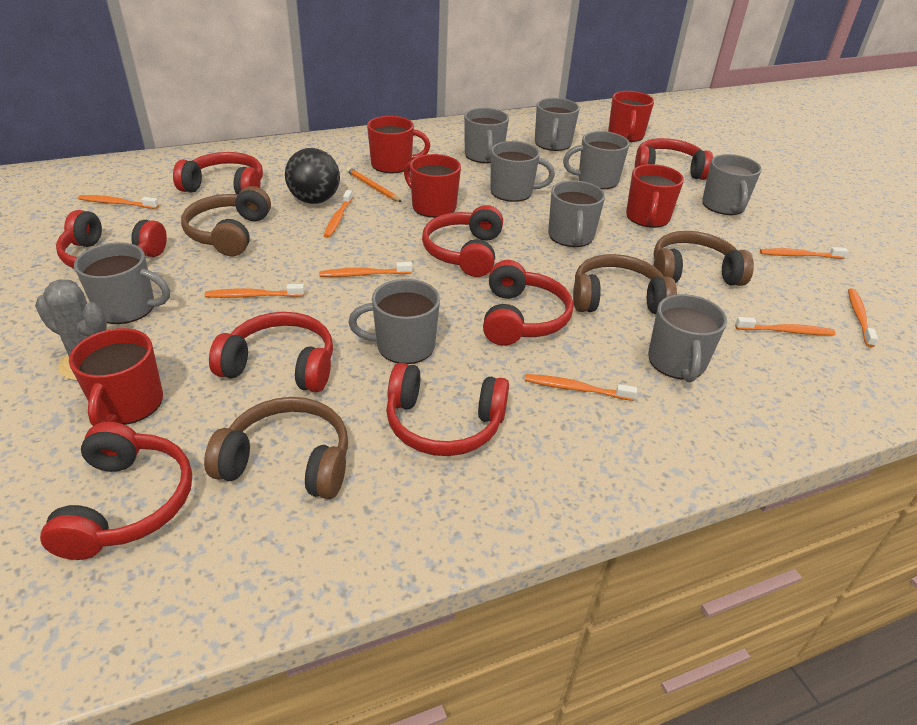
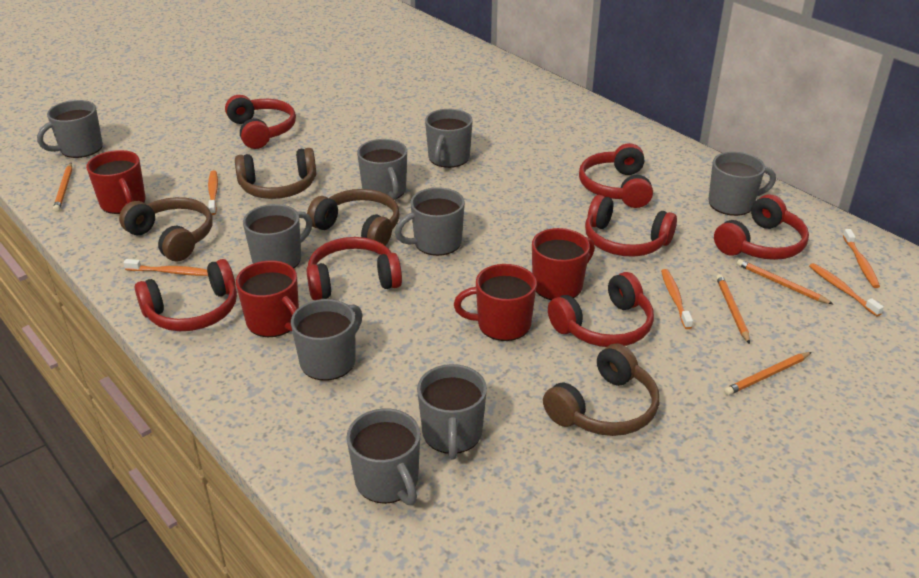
black ball: [285,148,340,204] = 1 -> none = 0
grey cactus: [35,279,107,381] = 1 -> none = 0
orange pencil: [346,167,402,202] = 1 -> [53,163,72,212] [716,274,750,344] [724,352,812,395] [737,259,833,304] = 4
orange toothbrush: [78,195,159,209] [205,284,305,298] [319,262,412,277] [324,190,353,238] [525,374,637,401] [735,317,836,335] [760,247,848,259] [848,288,878,347] = 8 -> [123,259,208,276] [208,171,218,215] [661,269,693,329] [809,263,884,317] [843,229,880,288] = 5
red headphones: [40,422,192,560] [56,210,167,269] [173,152,263,194] [209,312,333,392] [386,363,509,456] [422,205,503,277] [483,260,573,345] [635,138,713,180] = 8 -> [135,259,237,331] [225,95,296,149] [306,237,402,300] [548,272,654,347] [579,143,653,208] [585,195,677,257] [714,195,809,260] = 7
red mug: [69,328,163,426] [367,116,430,173] [404,154,461,218] [608,91,654,142] [626,164,684,228] = 5 -> [86,150,145,214] [236,260,299,337] [454,264,537,341] [532,228,595,300] = 4

